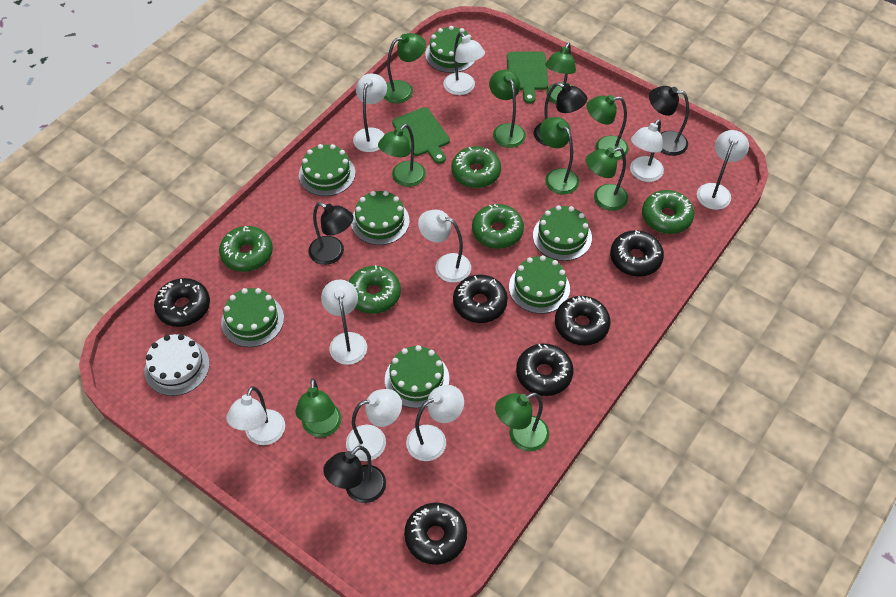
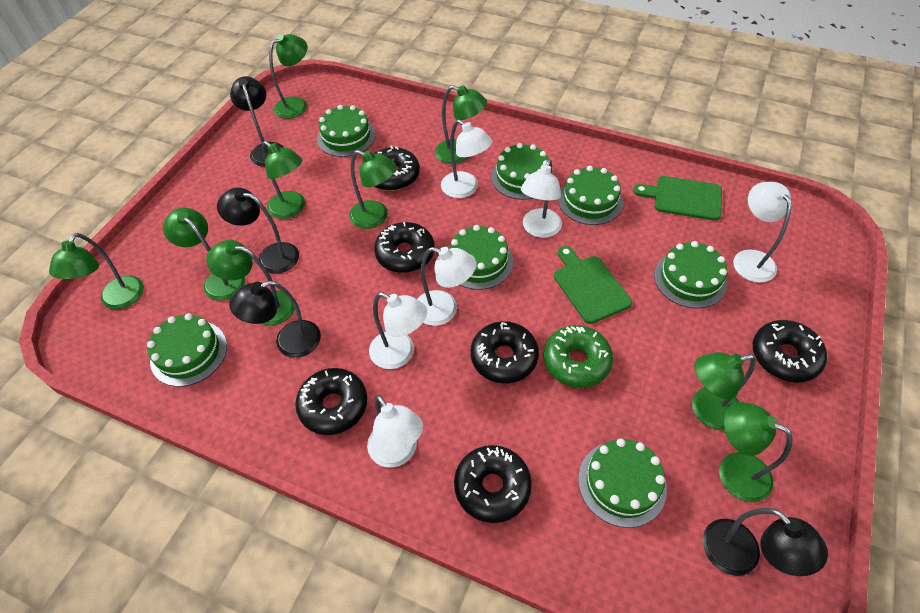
green donut: [219,226,273,272] [349,265,401,314] [451,146,501,188] [472,204,524,249] [642,190,694,234] = 5 -> [544,325,613,388] = 1
white cake: [145,334,210,396] = 1 -> none = 0
white lamp: [226,386,285,445] [321,280,367,365] [346,389,402,461] [353,73,387,152] [406,385,464,461] [418,210,471,283] [444,32,485,95] [630,119,664,182] [697,130,749,210] = 9 -> [367,395,423,468] [369,292,427,369] [417,247,476,326] [441,120,492,198] [521,159,562,238] [733,182,792,282] = 6

